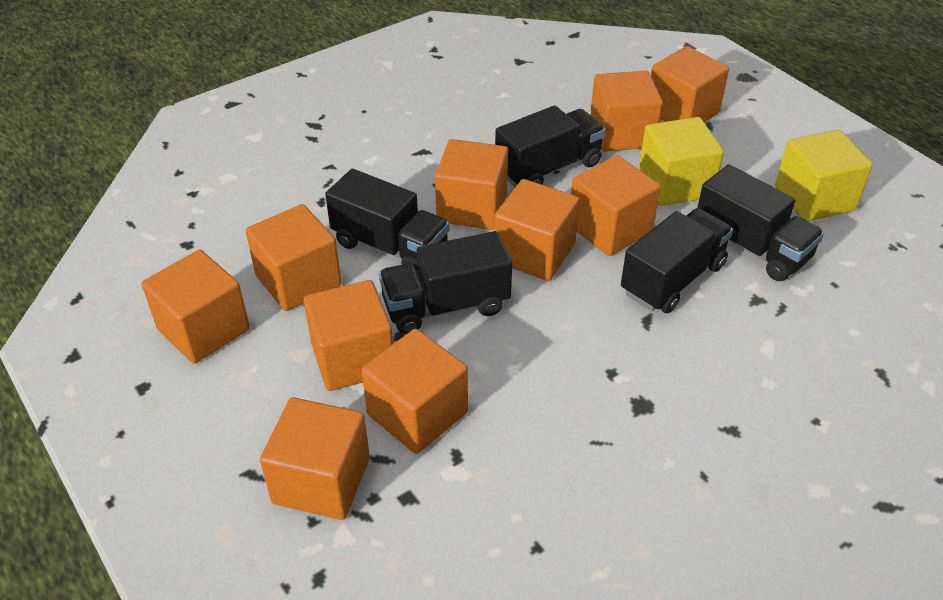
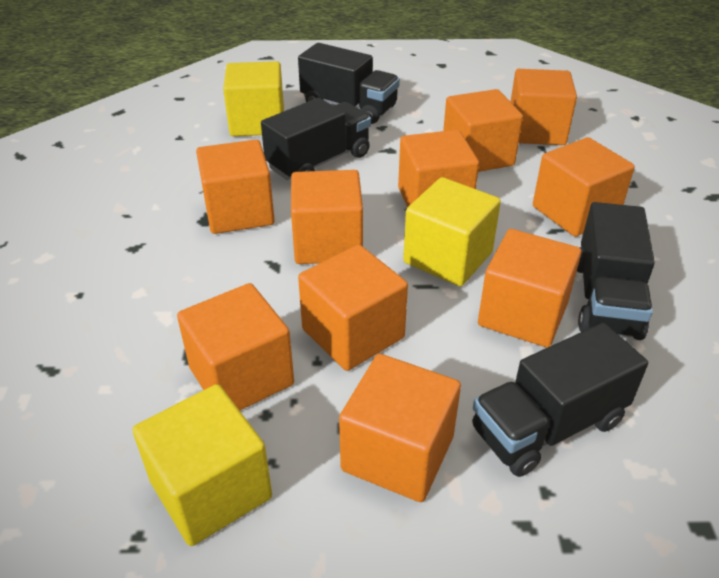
black truck: [325,169,450,273] [379,231,512,334] [495,105,606,187] [621,208,733,313] [697,164,824,281] = 5 -> [261,98,371,180] [298,43,400,124] [472,323,648,477] [577,202,655,340] = 4
yellow cube: [639,117,724,206] [775,130,873,221] = 2 -> [132,384,272,546] [223,61,284,136] [403,177,501,286] = 3

